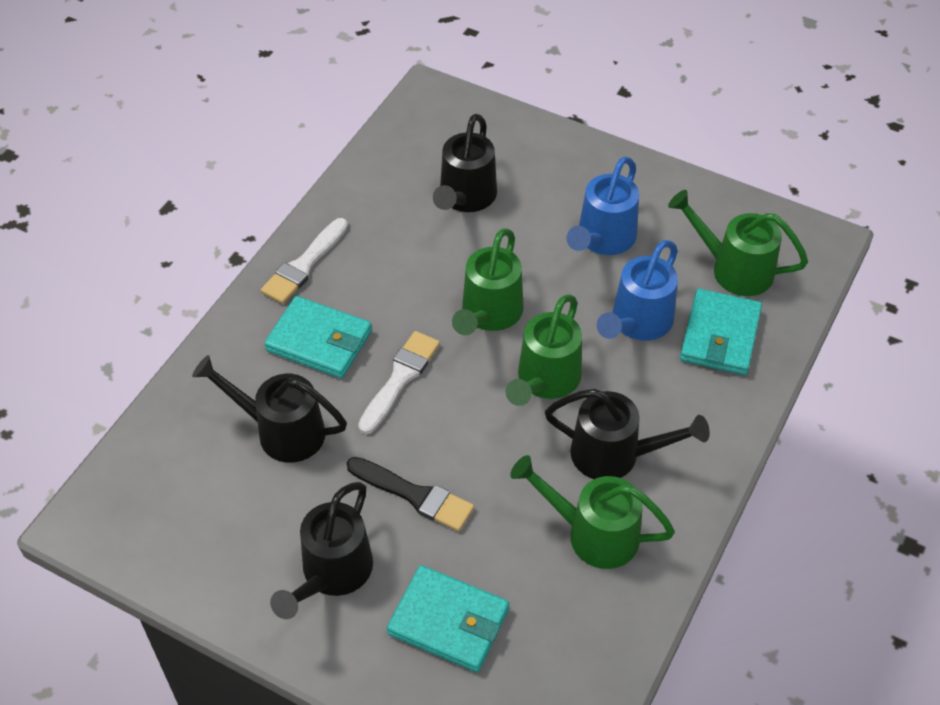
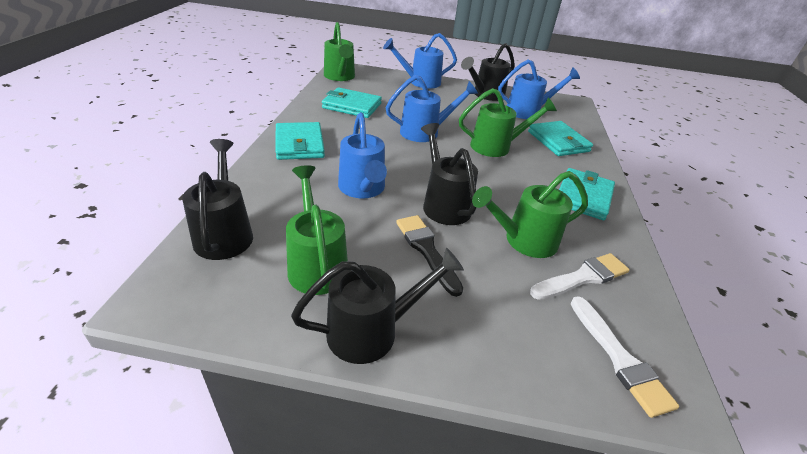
blue watering can: [567,156,639,255] [597,240,678,340] = 2 -> [338,113,387,198] [383,33,457,89] [386,75,478,142] [498,60,580,119] = 4
turquoise wallet: [264,296,372,378] [387,565,509,672] [680,289,762,375] = 3 -> [276,122,325,160] [322,87,382,118] [528,121,593,156] [559,168,615,220] = 4

